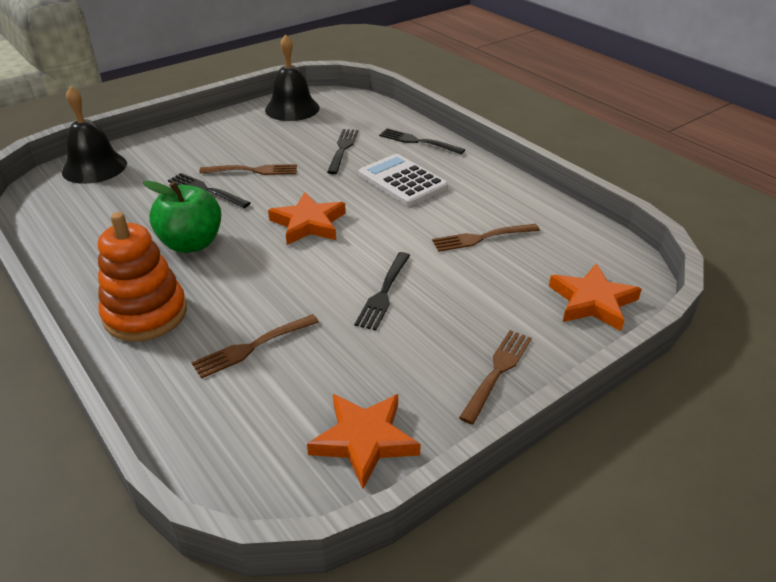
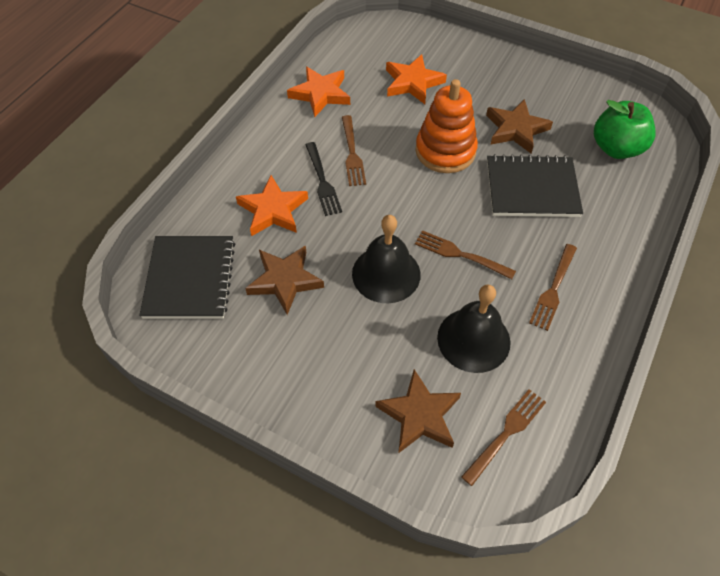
black fork: [168,173,250,208] [327,129,358,174] [354,252,410,331] [379,128,465,154] = 4 -> [305,142,342,216] = 1
black notebook: none = 0 -> [139,236,235,319] [487,154,583,217] = 2
brown star: none = 0 -> [245,245,324,315] [375,369,461,453] [486,99,553,153] = 3
white calculator: [359,154,448,206] = 1 -> none = 0

